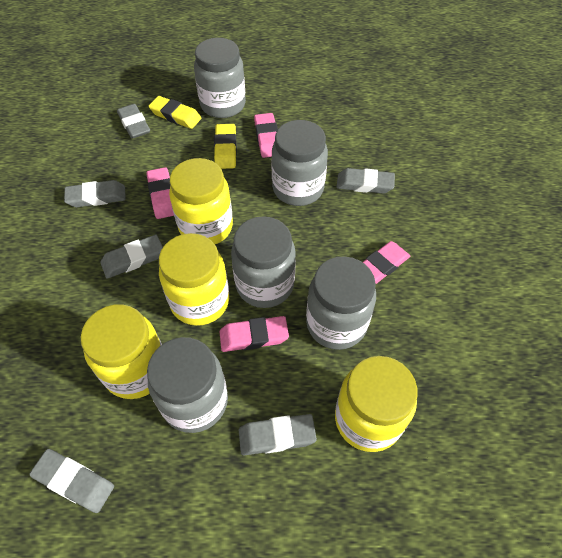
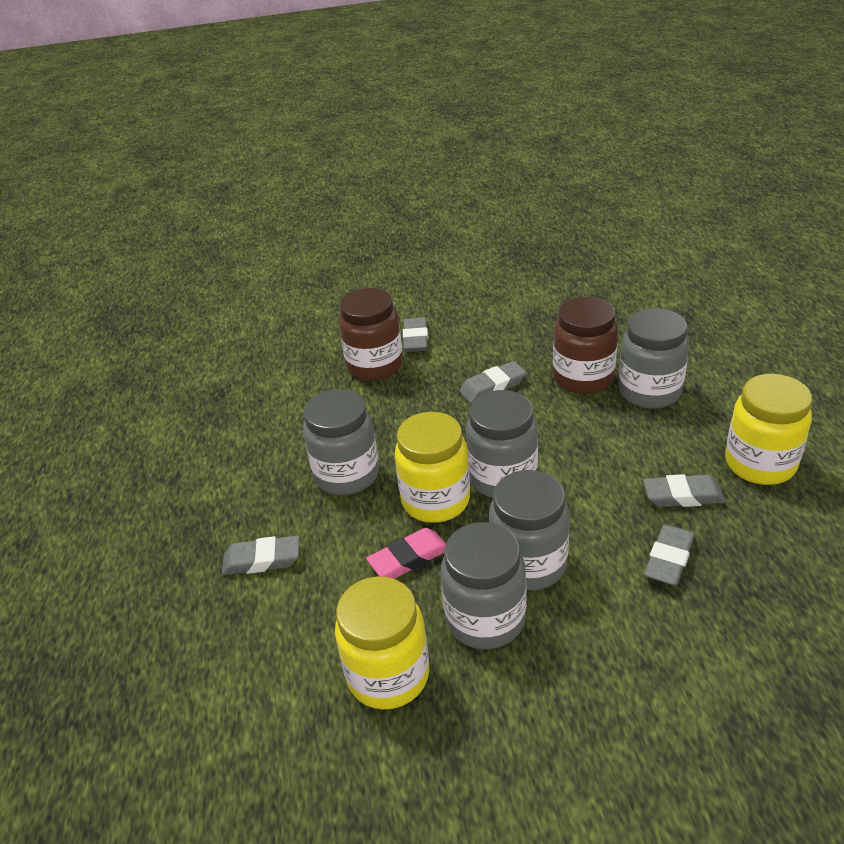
brown jar: none = 0 -> [339,288,403,381] [553,297,618,394] = 2
grey eraser: [29,449,114,513] [64,180,126,207] [101,235,163,279] [117,104,150,139] [239,414,317,455] [336,168,395,194] = 6 -> [222,536,299,575] [403,317,428,352] [459,361,526,403] [643,474,726,507] [644,524,695,586] = 5
pink eraser: [146,167,174,219] [220,316,289,352] [254,113,278,158] [363,241,410,284] = 4 -> [366,528,446,579] = 1
yellow eraser: [149,96,201,129] [214,124,237,169] = 2 -> none = 0
yellow jar: [81,304,162,399] [159,233,229,326] [169,158,233,244] [335,356,418,452] = 4 -> [335,576,429,710] [395,412,470,523] [725,374,812,485] = 3

